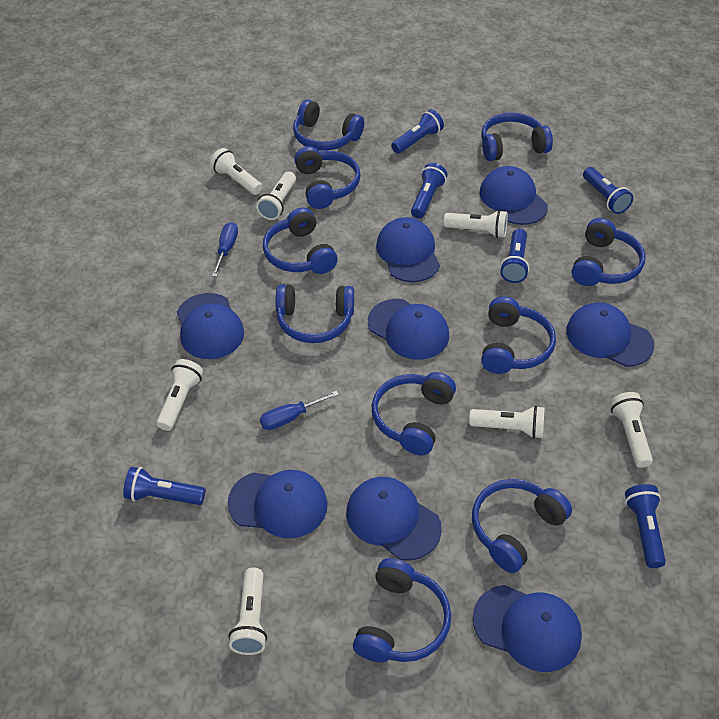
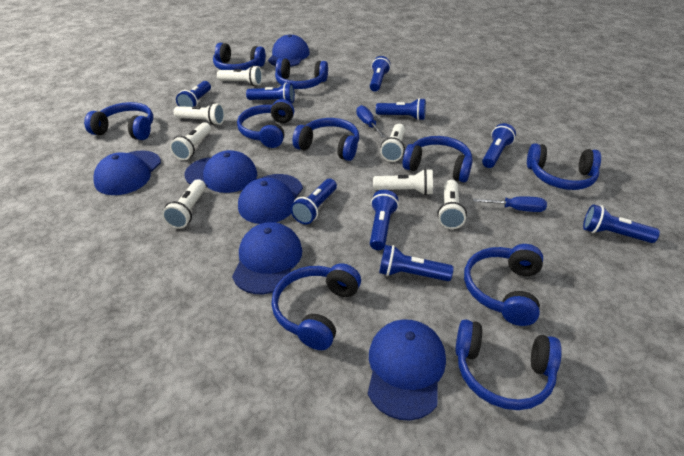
blue cap: [177,293,244,359] [227,470,327,538] [346,477,442,561] [368,299,449,360] [376,217,440,282] [473,585,582,672] [479,166,548,225] [566,302,654,367] = 8 -> [93,150,161,195] [185,150,257,193] [232,222,302,294] [238,174,303,224] [268,34,310,67] [368,319,446,421] = 6
blue flashlight: [123,467,205,505] [391,109,444,154] [411,163,447,219] [500,229,529,283] [583,167,633,214] [625,484,666,568] = 6 -> [176,81,211,107] [246,83,295,103] [290,179,337,224] [370,56,391,92] [370,190,399,250] [376,98,426,121] [379,245,453,281] [482,123,516,168] [583,204,660,243] = 9

